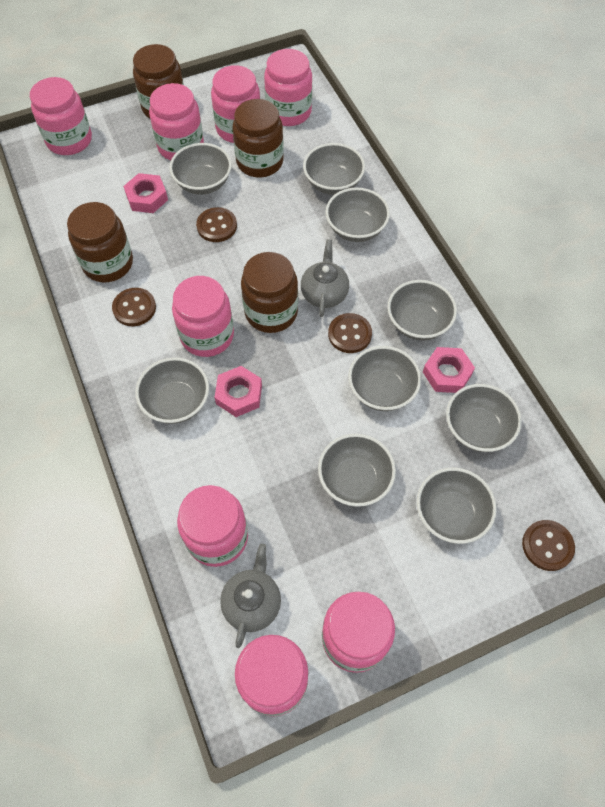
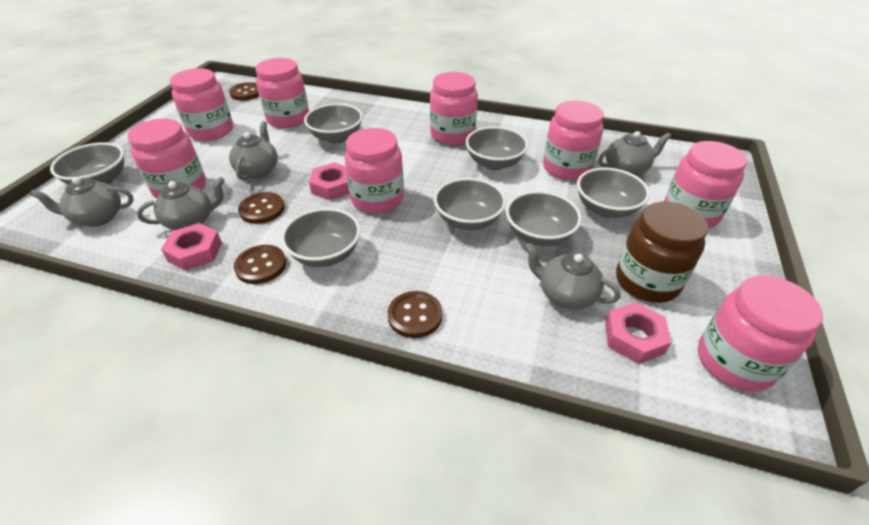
brown jar: [67,202,133,282] [133,44,184,118] [232,99,284,178] [241,252,298,333] = 4 -> [616,202,708,303] = 1
grey bowl: [135,357,209,424] [169,143,232,195] [303,143,365,195] [318,434,396,507] [325,187,390,242] [348,346,421,411] [387,280,457,340] [417,468,497,544] [446,384,522,452] = 9 -> [50,142,124,185] [281,208,361,267] [304,103,363,144] [434,178,506,230] [466,126,528,170] [506,191,582,246] [577,168,650,218] = 7
grey teapot: [220,544,281,648] [301,239,349,317] = 2 -> [30,177,134,227] [137,177,225,230] [229,121,278,180] [525,243,620,310] [598,131,671,176] = 5

